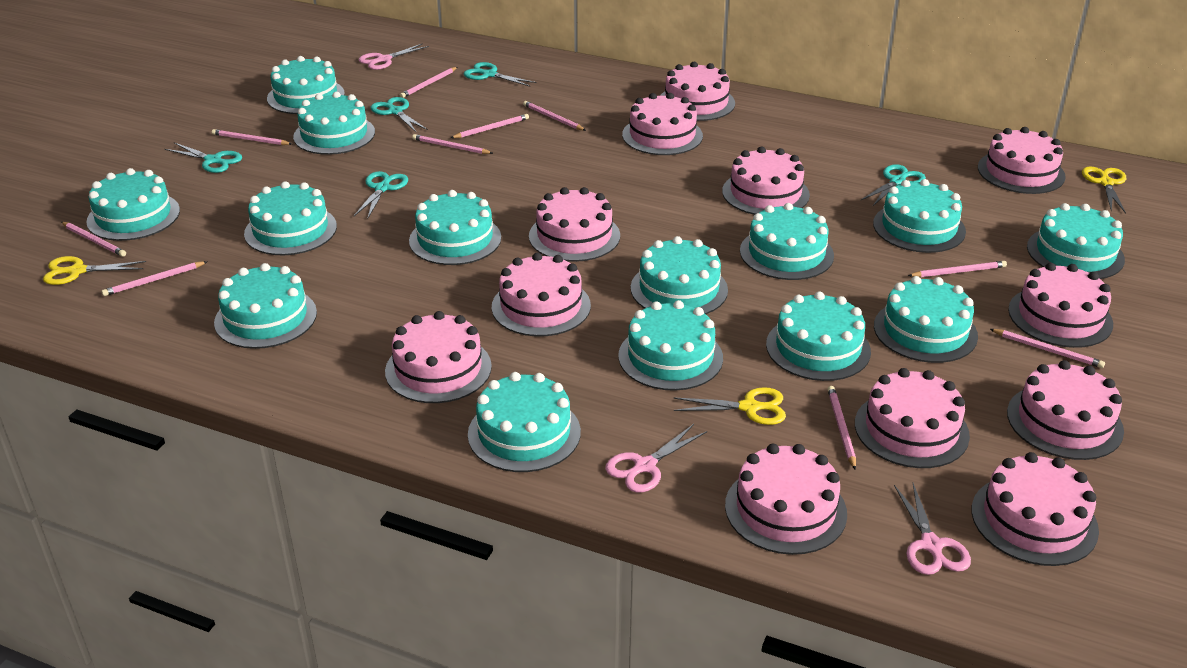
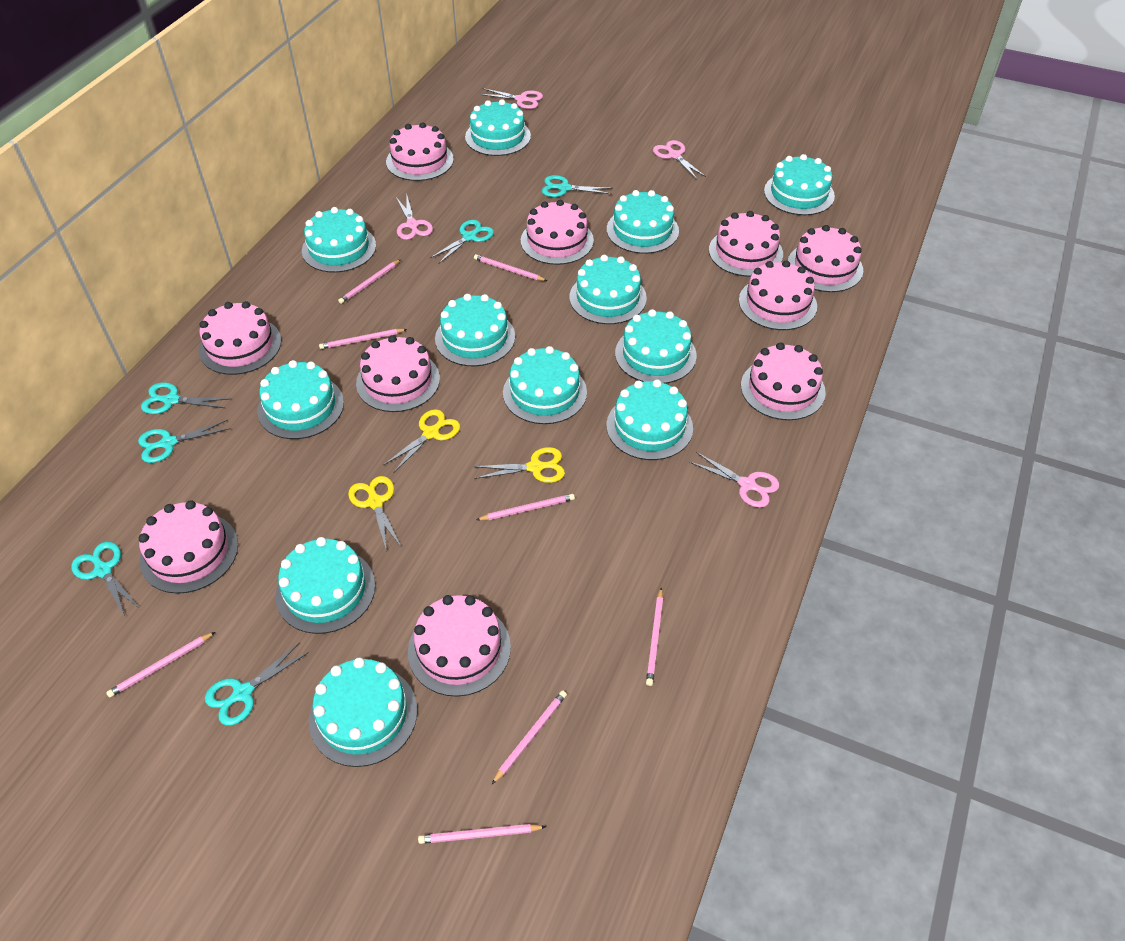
pink cake: [385,311,492,403] [492,253,591,336] [529,187,620,262] [622,93,703,155] [660,62,735,121] [722,147,810,215] [725,444,847,555] [855,368,970,468] [972,452,1099,566] [978,127,1066,194] [1007,360,1124,460] [1008,263,1113,348] = 12 -> [138,500,238,594] [199,301,281,375] [356,335,440,412] [386,122,454,181] [408,595,511,697] [521,200,594,265] [709,211,783,277] [739,260,817,330] [741,343,826,420] [788,225,863,292] = 10
pink pencil: [61,222,126,257] [102,261,208,296] [212,129,292,145] [400,67,457,98] [412,134,493,154] [451,114,529,138] [523,101,586,131] [827,386,856,470] [908,261,1007,277] [990,329,1105,368] = 10 -> [106,632,215,698] [319,329,407,349] [338,259,401,304] [418,824,546,844] [474,254,547,281] [476,494,575,520] [492,690,567,784] [646,587,663,686] = 8
pink scissors: [359,43,429,70] [605,424,707,492] [894,482,971,575] = 3 -> [396,196,433,240] [479,88,543,109] [653,140,706,179] [689,452,779,508] = 4
turquoise cake: [86,168,180,241] [214,263,317,349] [244,181,337,255] [267,56,345,114] [293,92,375,155] [409,190,501,265] [468,372,581,472] [618,300,723,391] [631,236,728,314] [740,203,834,280] [766,291,871,381] [873,179,966,253] [874,276,978,363] [1027,203,1125,279] = 14 -> [258,360,344,439] [276,537,375,634] [302,207,376,273] [309,658,417,767] [435,294,515,366] [465,99,531,156] [503,346,587,424] [569,255,647,324] [606,379,693,460] [607,190,679,254] [615,309,697,384] [764,154,835,215] = 12
turquoise scissors: [165,143,242,173] [354,171,408,219] [371,97,428,132] [464,62,536,87] [861,164,926,206] = 5 -> [71,541,140,617] [138,420,230,463] [141,382,229,414] [205,642,309,726] [430,220,494,264] [542,175,613,197] = 6

